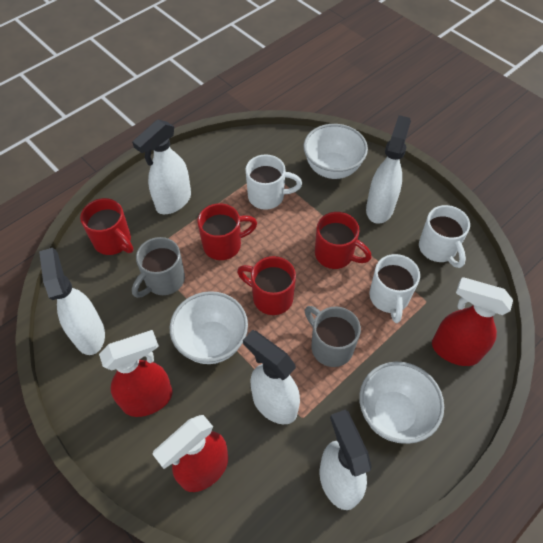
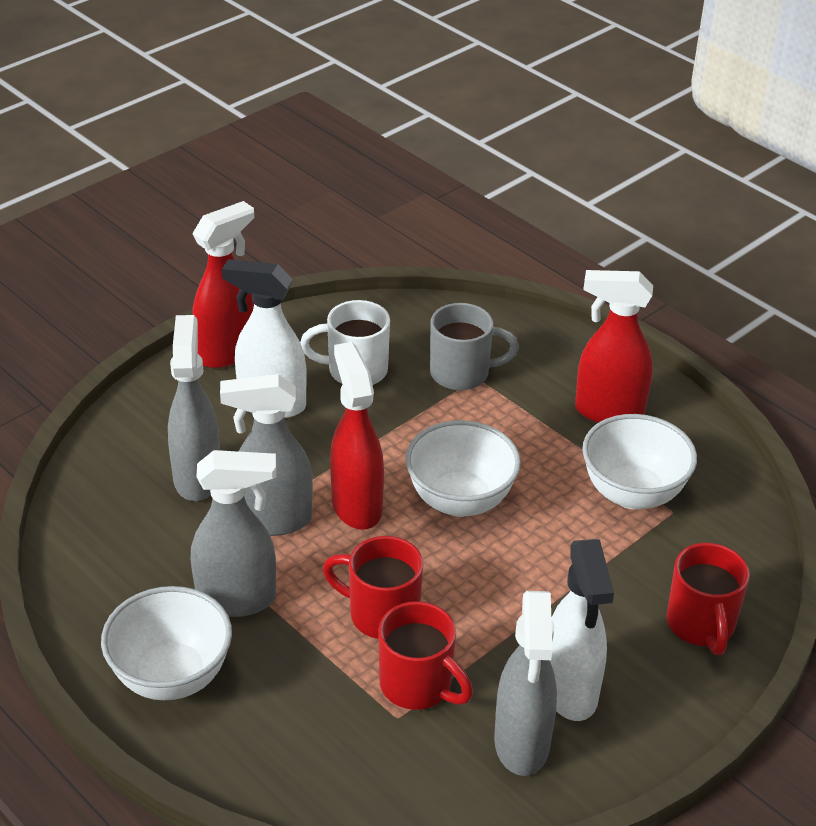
grey mug: [132,237,185,298] [305,306,361,367] = 2 -> [430,303,519,390] = 1
grey spray bottle: none = 0 -> [168,315,220,501] [191,450,276,617] [220,374,313,536] [494,591,557,776] = 4
red mug: [80,198,133,255] [197,203,257,260] [237,256,296,315] [315,212,372,269] = 4 -> [323,536,423,639] [378,601,473,710] [666,543,750,655] = 3
white mug: [245,154,302,210] [369,254,420,323] [419,205,470,268] = 3 -> [300,300,390,385] = 1
white spray bottle: [39,248,105,355] [132,119,191,214] [243,330,300,424] [320,410,371,510] [366,115,411,224] = 5 -> [222,259,307,418] [550,539,614,721] = 2

